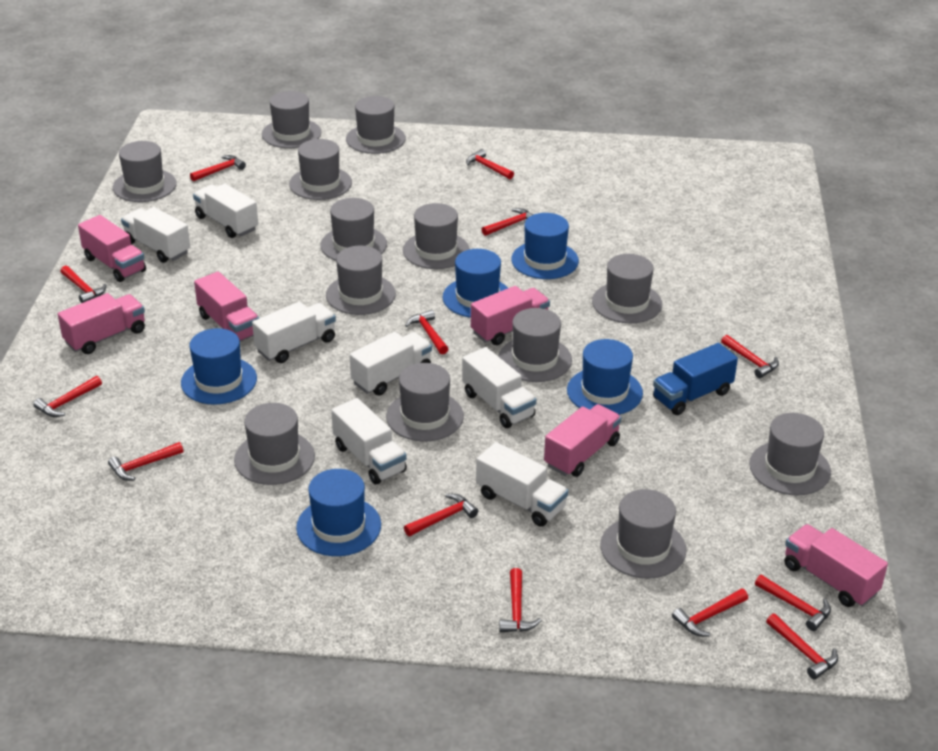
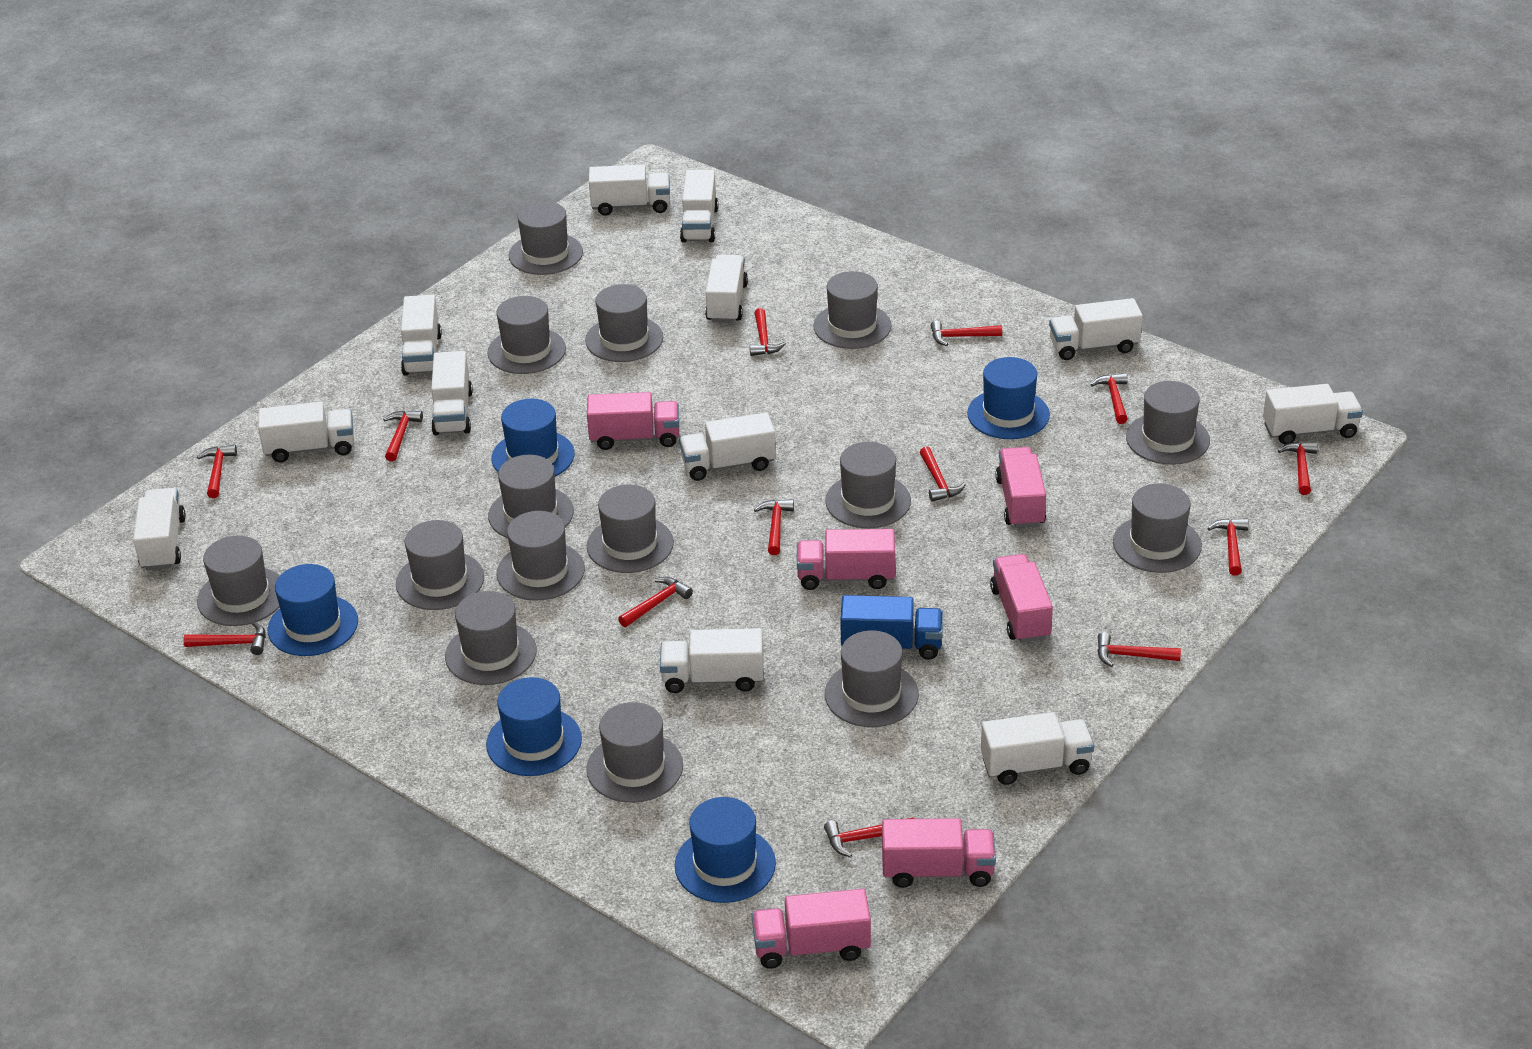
grey hat: [113,141,177,202] [234,403,315,485] [262,91,322,148] [289,139,352,200] [320,198,387,261] [326,246,396,315] [346,96,406,154] [386,363,464,441] [403,203,470,269] [498,308,572,382] [592,254,662,323] [600,489,687,578] [749,413,831,495] = 13 -> [197,536,280,626] [396,520,484,610] [445,591,537,685] [487,296,566,374] [488,455,574,538] [497,511,585,601] [509,201,583,275] [585,284,663,362] [586,702,683,803] [587,485,674,573] [813,271,892,349] [825,442,911,528] [825,630,919,727] [1113,483,1202,573] [1126,381,1210,465] = 15
white truck: [121,207,190,263] [193,183,258,238] [252,302,336,363] [331,398,407,484] [350,332,432,396] [462,347,536,428] [476,442,568,527] = 7 -> [133,488,186,570] [258,402,354,462] [401,295,442,376] [431,351,473,435] [589,165,670,216] [660,628,763,693] [679,413,776,481] [680,170,718,243] [705,255,748,323] [981,712,1094,785] [1049,298,1143,360] [1263,384,1363,444] = 12

